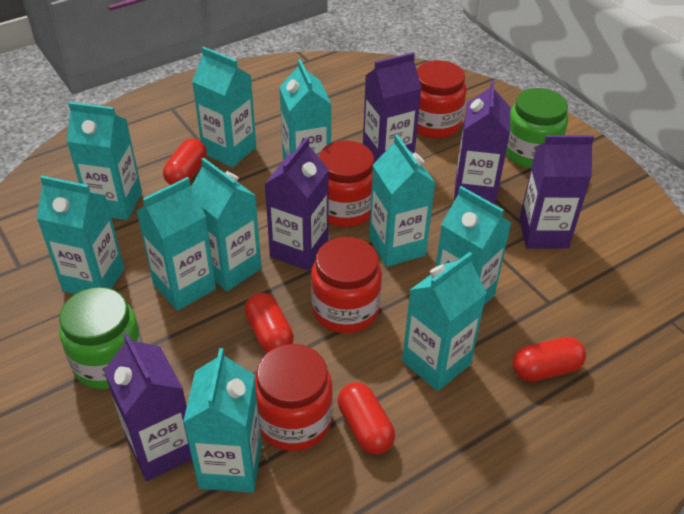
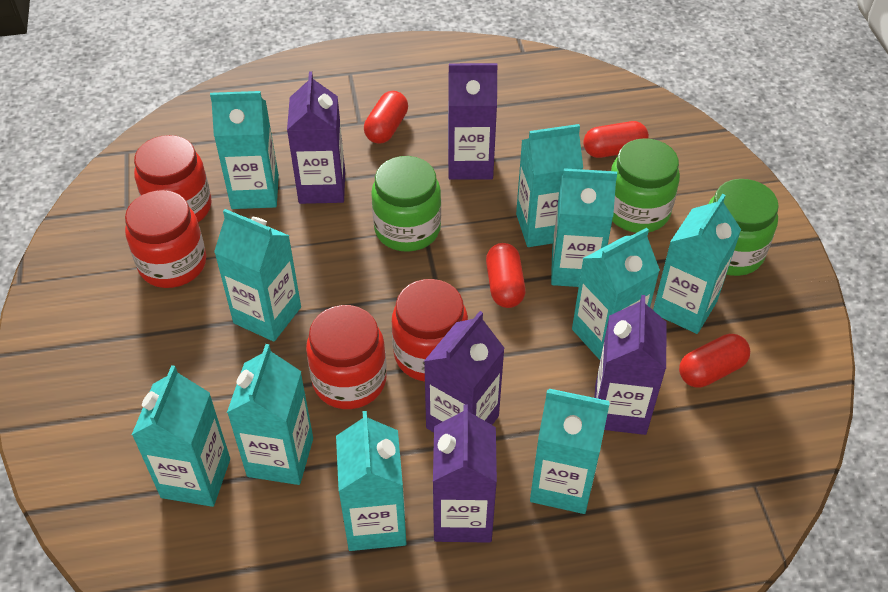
green jar: [59,287,143,389] [506,88,568,168] = 2 -> [371,156,441,252] [611,138,680,233] [708,179,779,276] = 3

